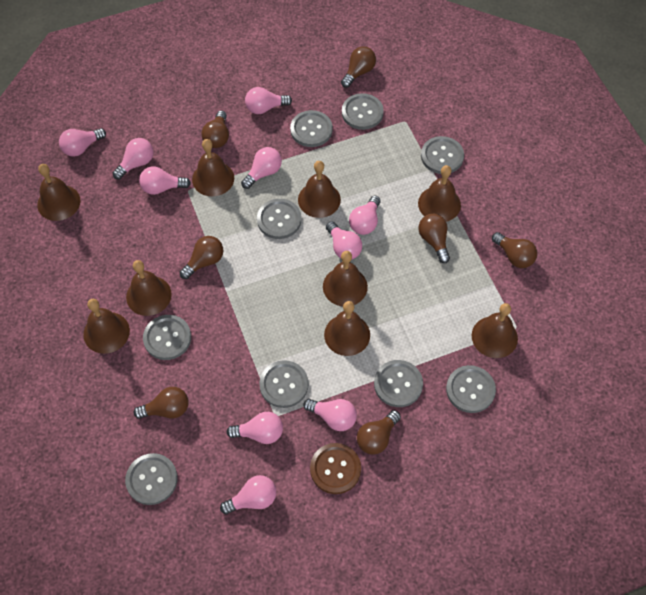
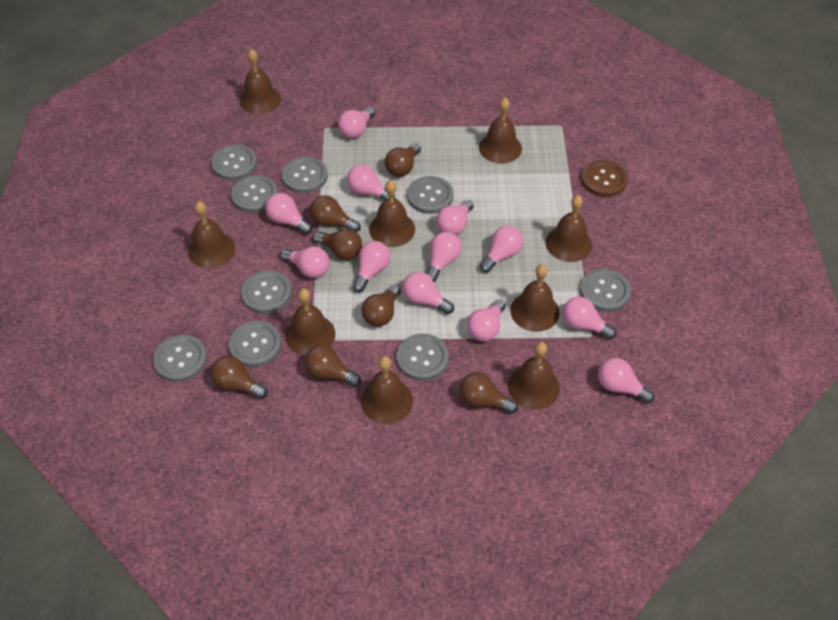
pink light bulb: [59,128,106,156] [113,138,154,179] [139,166,191,195] [220,475,276,514] [227,412,283,444] [241,147,282,189] [245,87,292,114] [303,399,357,431] [326,221,362,260] [349,196,381,235] = 10 -> [265,193,312,234] [281,247,330,278] [338,107,375,139] [347,165,395,200] [353,241,390,292] [402,272,454,314] [426,231,462,282] [436,200,474,235] [467,299,506,341] [480,226,523,273] [562,297,616,339] [598,358,655,403] = 12

